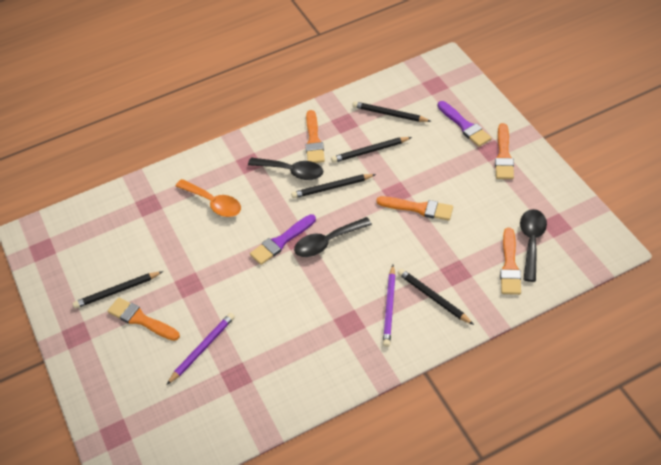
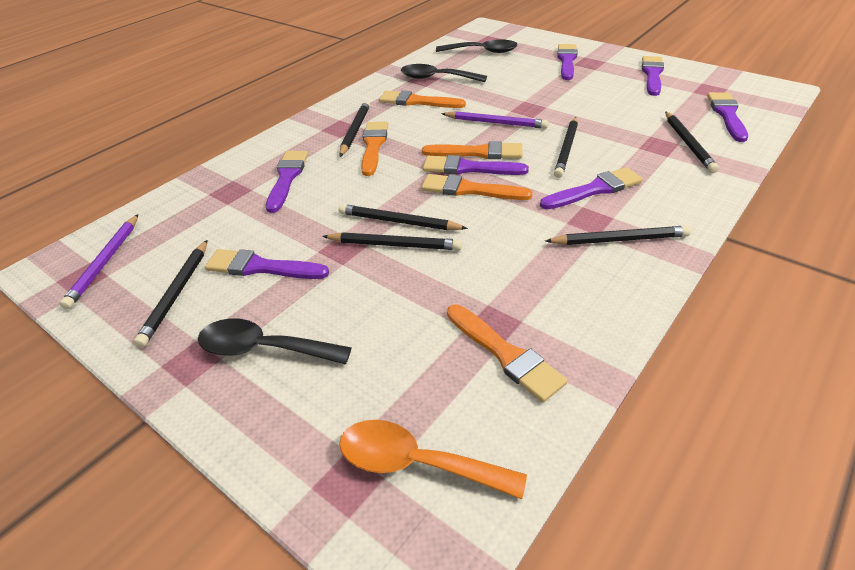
black pencil: [73,271,163,309] [291,174,376,198] [331,137,412,163] [352,101,431,122] [398,269,474,325] = 5 -> [134,240,207,347] [322,232,462,250] [339,101,370,157] [339,204,468,230] [545,226,691,245] [554,117,578,178] [665,111,719,173] = 7
purple brush: [250,214,316,265] [437,101,492,147] = 2 -> [205,249,329,279] [266,151,308,213] [423,155,529,175] [540,167,643,209] [557,44,578,80] [642,56,664,96] [707,92,748,142] = 7

